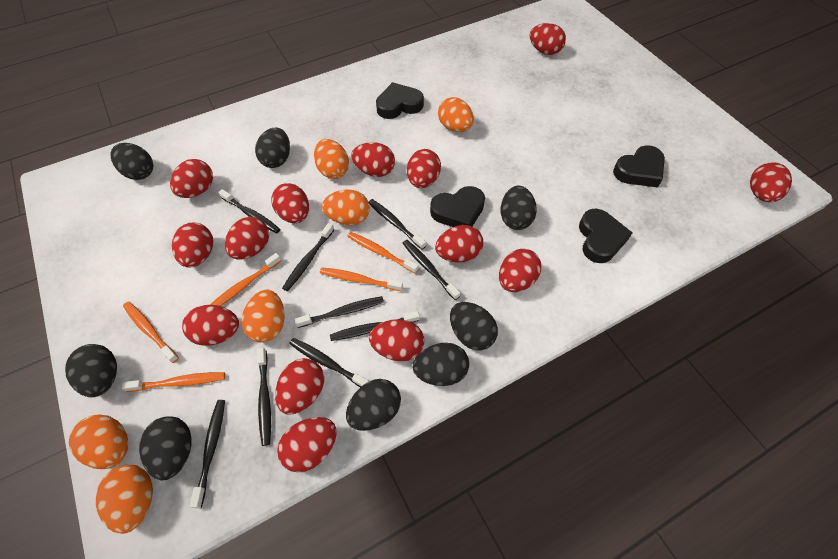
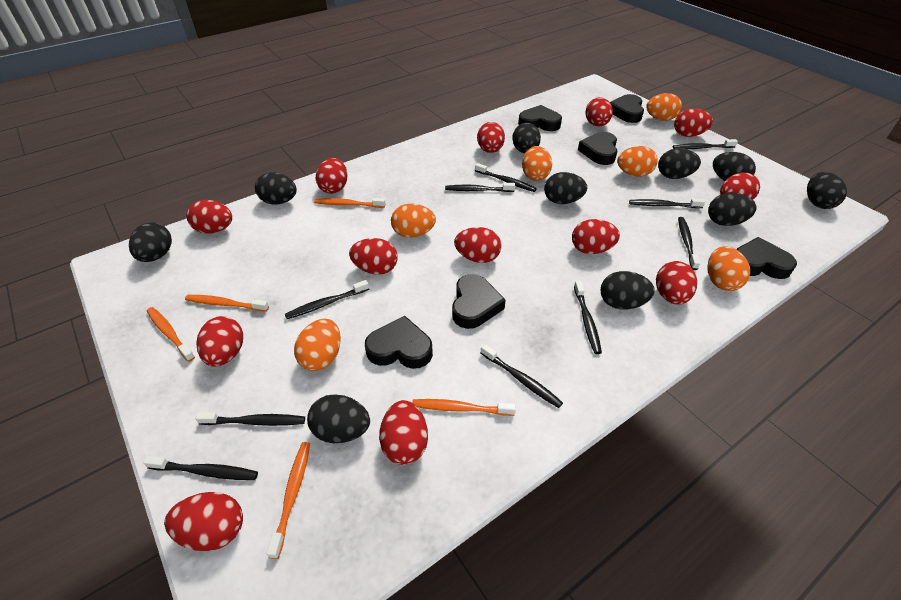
black egg: [65,344,117,397] [110,143,154,180] [139,416,192,480] [255,128,290,168] [346,379,401,431] [413,343,469,386] [450,302,498,350] [501,186,537,230] = 8 -> [129,222,172,262] [255,172,297,205] [307,394,370,443] [512,123,541,153] [544,172,587,204] [601,271,655,310] [658,148,701,179] [708,193,757,226] [713,152,756,181] [807,172,847,209] = 10
black heart: [376,82,424,119] [430,186,485,227] [579,209,632,263] [613,145,665,187] = 4 -> [365,316,433,369] [452,274,506,329] [518,105,562,131] [578,132,618,165] [610,94,644,123] [736,237,797,279] = 6
black toothbrush: [190,400,225,508] [218,189,280,234] [257,347,271,446] [282,223,334,291] [289,338,369,387] [294,296,384,328] [330,311,420,341] [369,199,426,250] [403,240,460,300] = 9 -> [143,456,258,480] [196,412,305,426] [285,280,369,319] [445,183,515,192] [475,163,537,192] [481,344,563,408] [574,281,602,354] [629,198,705,208] [673,139,738,149] [678,217,700,270] = 10
red egg: [170,159,213,198] [172,223,213,268] [182,305,239,346] [225,217,269,259] [271,183,309,223] [275,358,324,414] [277,417,337,473] [351,142,395,177] [369,319,424,361] [407,149,441,188] [435,225,483,262] [499,249,541,292] [530,23,566,55] [750,162,792,202] = 14 -> [164,492,243,551] [186,200,232,233] [197,316,243,366] [316,158,347,194] [349,238,398,275] [379,400,428,465] [454,227,501,263] [477,122,505,153] [572,219,620,254] [585,97,613,126] [656,261,697,305] [674,108,713,137] [720,172,760,200] = 13

